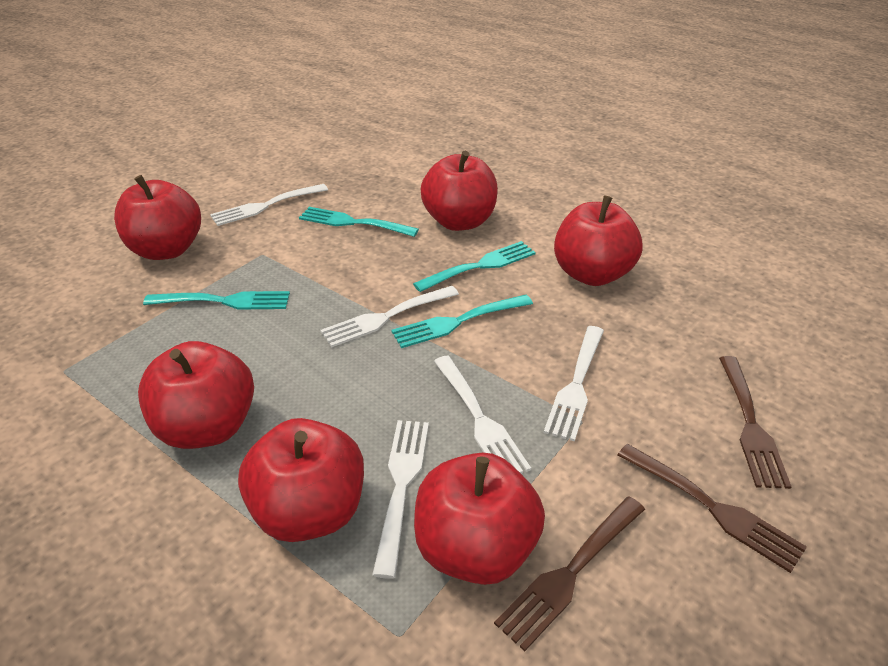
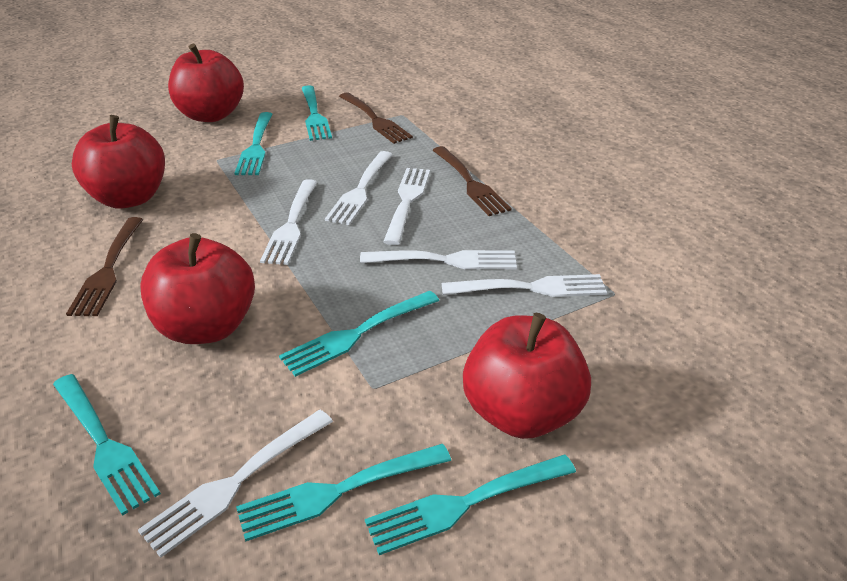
red apple: [114,175,201,260] [138,341,254,449] [238,418,364,542] [414,452,545,585] [421,151,498,231] [554,195,643,286] = 6 -> [72,115,165,209] [140,233,255,344] [168,44,244,122] [463,313,591,439] = 4
turquoise fork: [143,291,290,310] [299,207,419,237] [391,295,533,348] [413,241,536,292] = 4 -> [53,374,161,516] [234,112,273,175] [236,444,451,542] [279,291,439,377] [302,85,332,141] [365,455,576,555] = 6
white fork: [210,184,328,226] [320,286,459,347] [372,420,429,579] [434,356,531,474] [544,326,604,442] = 5 -> [138,410,333,558] [260,179,317,265] [325,151,393,225] [360,250,517,270] [383,168,430,245] [441,274,607,297] = 6

